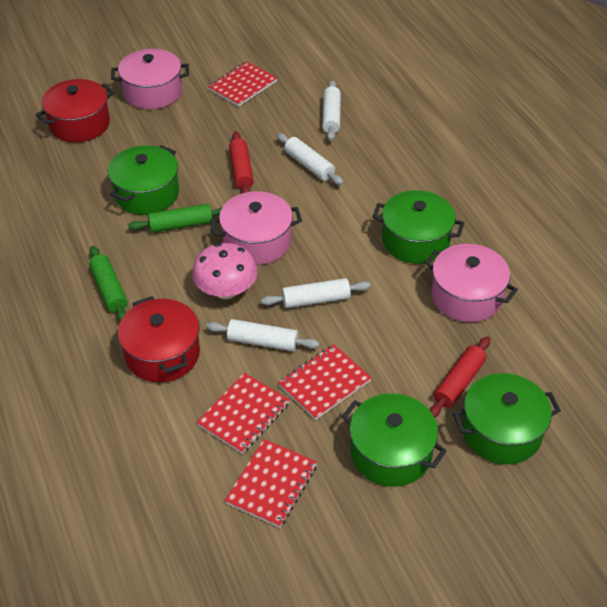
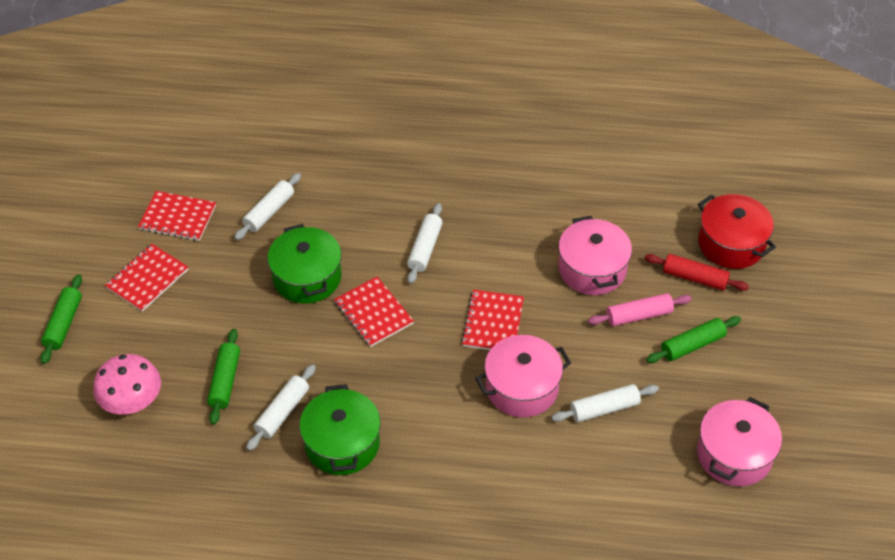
green pot: [108,145,179,215] [342,393,447,487] [372,190,464,264] [453,373,561,464] = 4 -> [268,224,341,304] [299,384,381,475] = 2
green rolling pin: [89,246,128,321] [128,204,222,233] = 2 -> [40,274,82,364] [207,329,240,425] [646,316,741,363] = 3
pink rolling pin: none = 0 -> [588,293,692,326] = 1
red pot: [36,79,114,142] [118,296,200,382] = 2 -> [698,194,776,269] = 1
red rolling pin: [229,131,254,193] [429,336,490,418] = 2 -> [645,254,749,291] = 1

